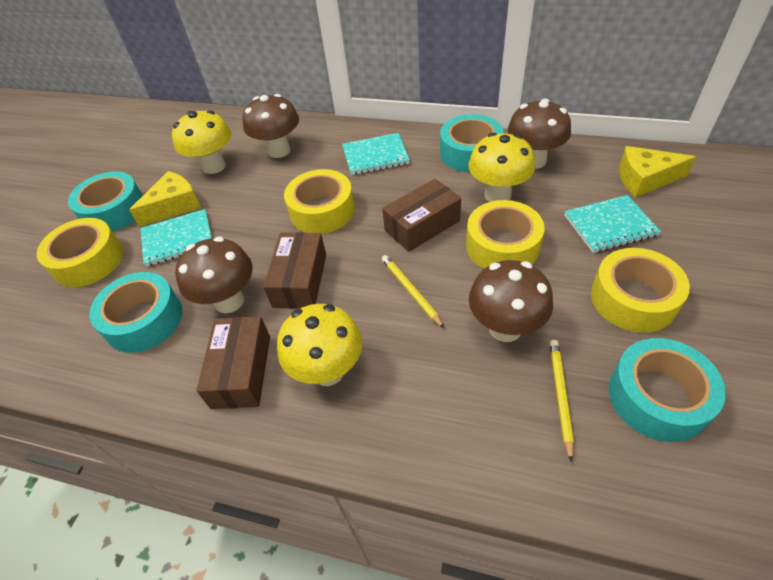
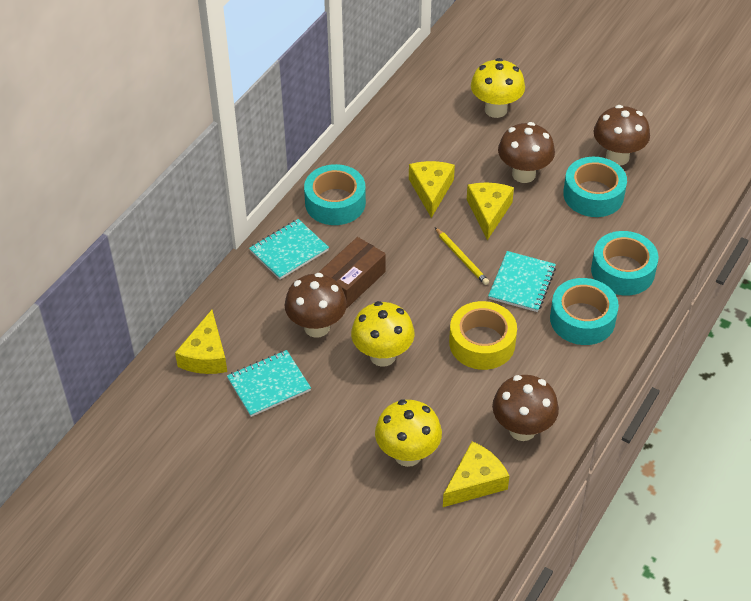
brown box: [196,316,270,409] [263,232,326,309] [382,179,461,252] = 3 -> [318,237,386,308] = 1
yellow cheese: [129,171,201,227] [619,146,696,197] = 2 -> [175,310,227,374] [409,161,455,218] [443,441,509,507] [467,183,514,240] = 4
yellow pencil: [382,255,444,328] [550,340,574,462] = 2 -> [435,227,489,285] = 1
yellow tape: [37,218,123,287] [284,169,355,234] [466,200,545,269] [591,248,690,333] = 4 -> [449,301,517,370] = 1

